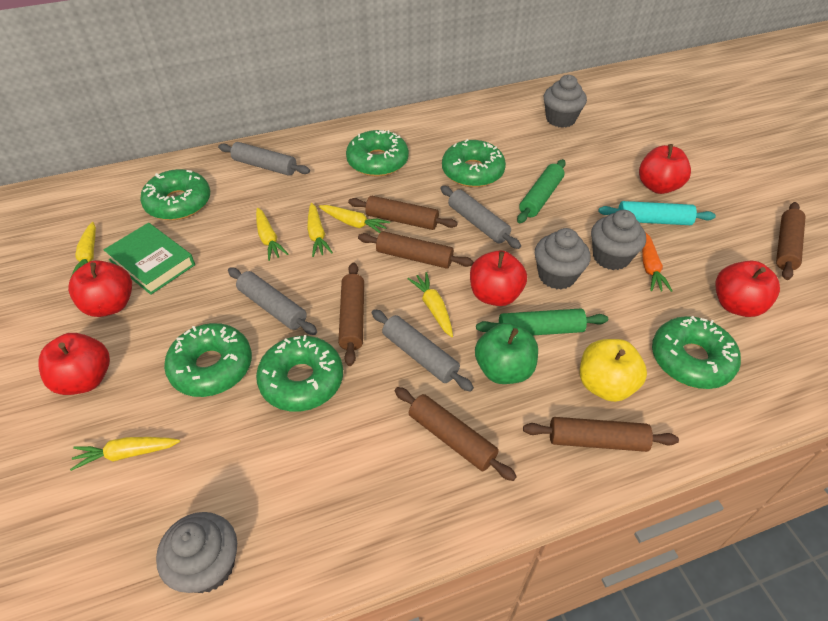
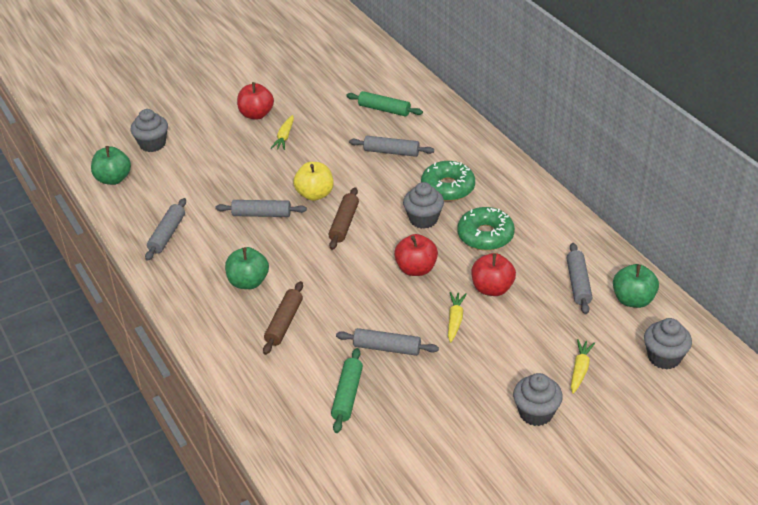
brown rolling pin: [338,262,364,366] [348,196,458,230] [358,231,473,269] [395,387,517,481] [523,417,679,452] [776,202,805,280] = 6 -> [263,281,303,355] [329,187,359,250] = 2
green apple: [475,323,538,384] = 1 -> [91,146,131,185] [225,247,269,289] [613,264,659,308] = 3
green book: [104,223,195,295] = 1 -> none = 0
green donut: [140,169,210,220] [164,323,252,397] [256,335,343,412] [346,130,409,177] [442,139,506,187] [652,316,741,389] = 6 -> [421,161,475,201] [457,207,515,251] = 2
grey rolling pin: [218,142,310,176] [228,267,317,335] [372,309,474,392] [440,186,521,249] = 4 -> [145,198,186,261] [215,200,307,217] [336,328,439,356] [349,136,434,157] [567,243,592,314] = 5
orange carrot: [642,232,672,292] = 1 -> none = 0
red apple: [38,333,110,395] [68,260,132,317] [470,250,527,306] [639,144,691,194] [715,261,780,317] = 5 -> [237,82,274,119] [394,234,438,276] [471,253,516,296] = 3
turquoise rolling pin: [598,201,716,225] = 1 -> none = 0
yellow carrot: [70,437,180,471] [71,222,96,276] [256,208,288,261] [307,203,333,257] [319,205,390,233] [408,272,453,337] = 6 -> [271,115,294,150] [448,292,467,343] [571,339,595,394] = 3

